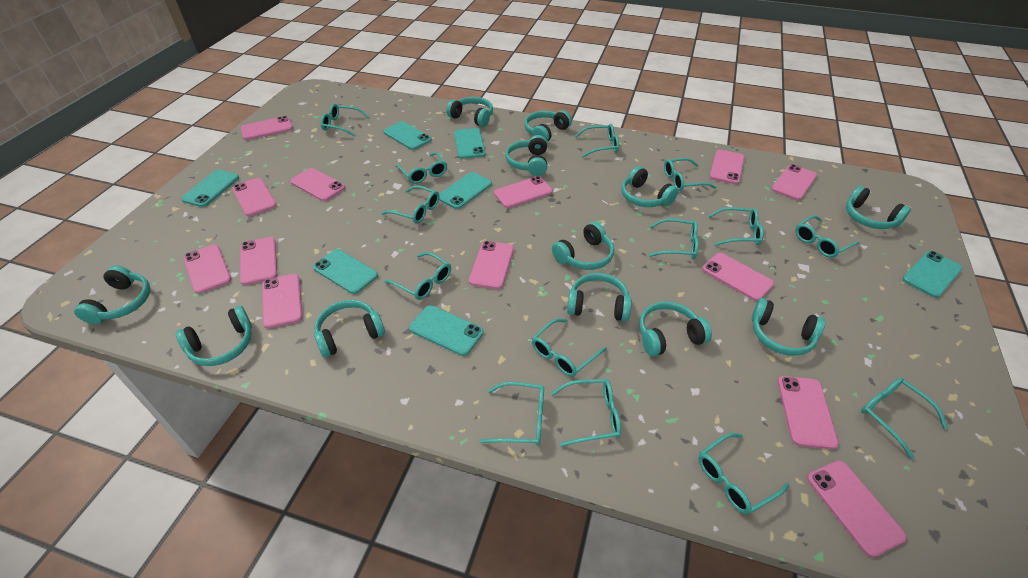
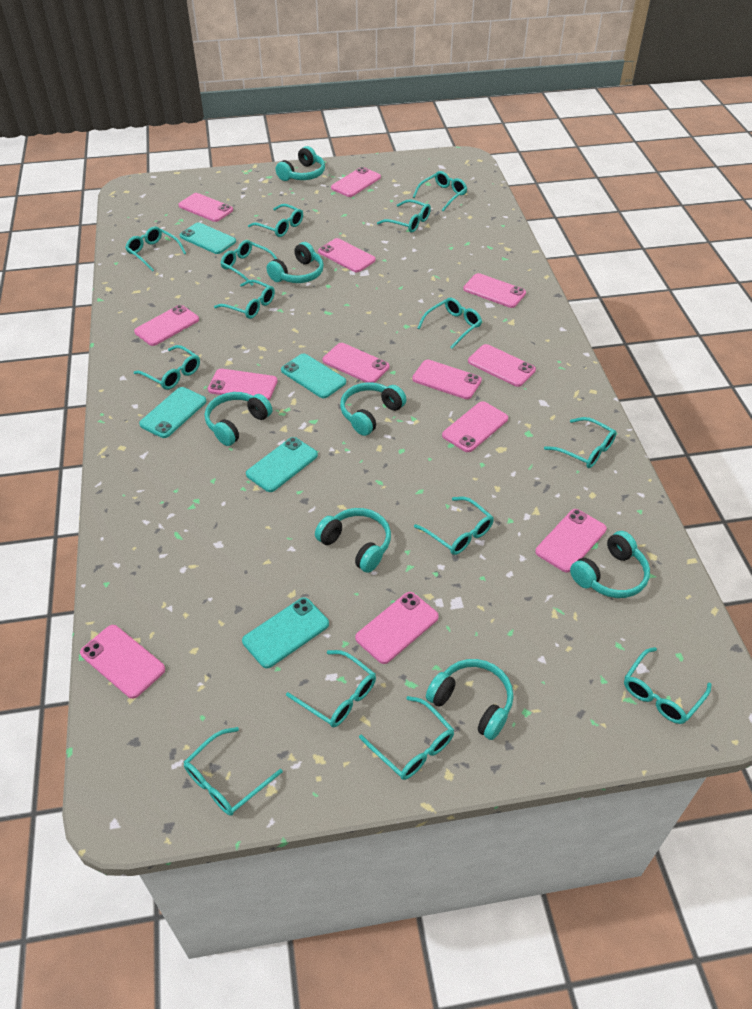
turquoise headphones: [74,265,151,324] [176,306,252,366] [314,300,385,358] [446,97,493,127] [505,135,547,176] [524,110,572,142] [552,222,614,270] [567,273,632,321] [621,166,678,207] [639,301,712,356] [751,298,825,356] [846,186,911,229] = 12 -> [205,392,272,446] [266,242,324,283] [276,146,325,181] [315,508,391,573] [340,382,406,436] [426,659,513,740] [570,531,650,598] = 7
turquoise phone: [181,170,239,207] [313,249,378,294] [383,121,432,150] [409,305,484,356] [439,172,492,209] [454,128,486,159] [903,251,963,298] = 7 -> [139,387,206,438] [180,222,236,254] [242,597,329,668] [246,437,318,492] [281,353,346,398] = 5

